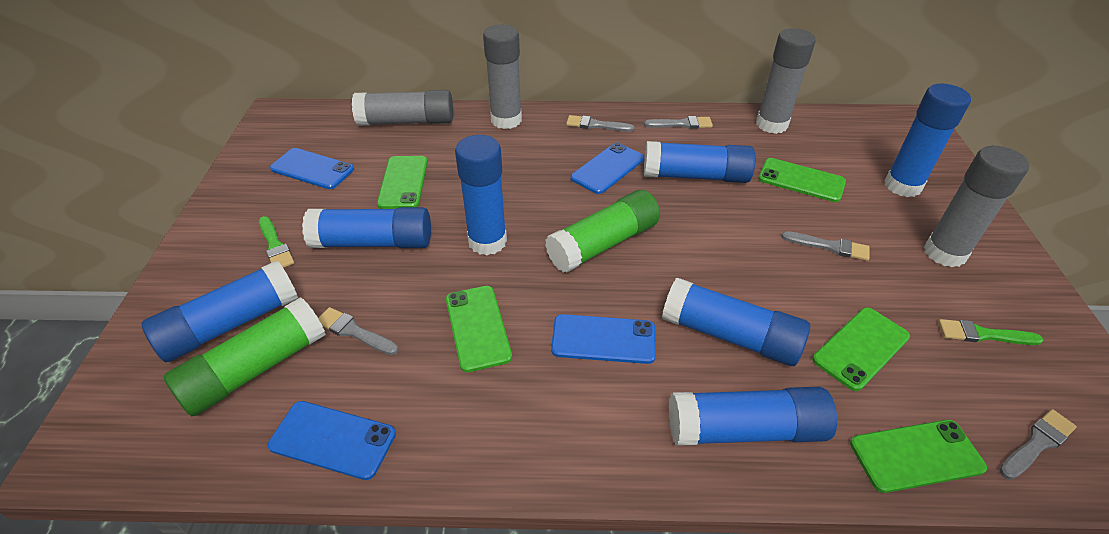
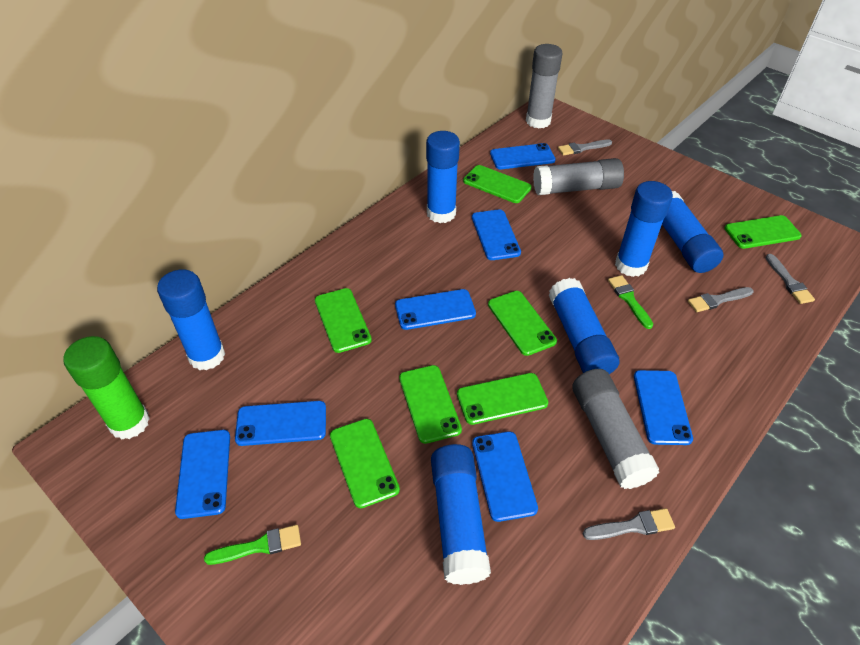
blue glue stick: [142,260,298,362] [302,207,431,248] [455,135,507,255] [644,141,755,183] [662,278,810,366] [669,387,837,446] [885,84,971,197] = 7 -> [157,269,225,371] [426,131,460,223] [431,444,491,585] [549,278,619,374] [615,181,673,277] [662,191,723,273] = 6
blue phone: [268,401,396,480] [270,148,354,189] [551,314,656,364] [571,143,644,194] = 4 -> [175,430,230,519] [235,401,326,446] [395,289,476,330] [472,209,521,260] [472,431,538,522] [490,143,556,169] [634,370,693,445] = 7
green glue stick: [164,297,326,416] [545,190,660,273] = 2 -> [63,336,150,439] = 1
green phone: [377,156,428,209] [446,286,512,372] [758,158,846,202] [812,307,910,391] [850,420,987,493] = 5 -> [315,288,372,353] [330,419,400,508] [399,365,462,444] [457,373,548,425] [463,165,531,203] [488,291,557,356] [724,215,802,249] = 7
grey brush: [318,307,398,355] [566,115,634,132] [644,116,713,129] [782,231,870,261] [999,409,1077,480] = 5 -> [558,139,612,155] [583,508,675,540] [688,287,754,312] [765,254,815,304] = 4
grey glue stick: [352,90,453,126] [483,25,522,129] [756,28,816,134] [924,146,1029,268] = 4 -> [526,44,563,128] [533,158,624,195] [572,369,659,489] = 3

